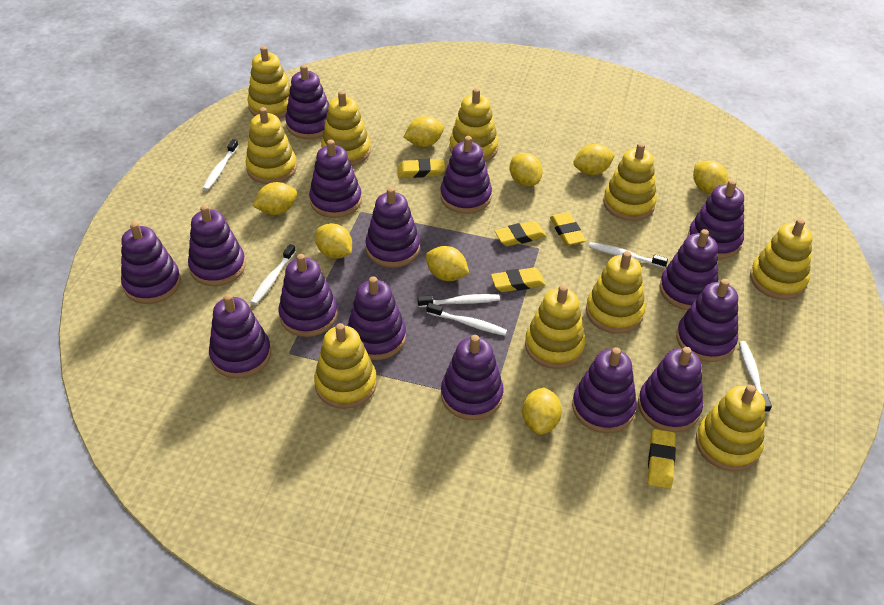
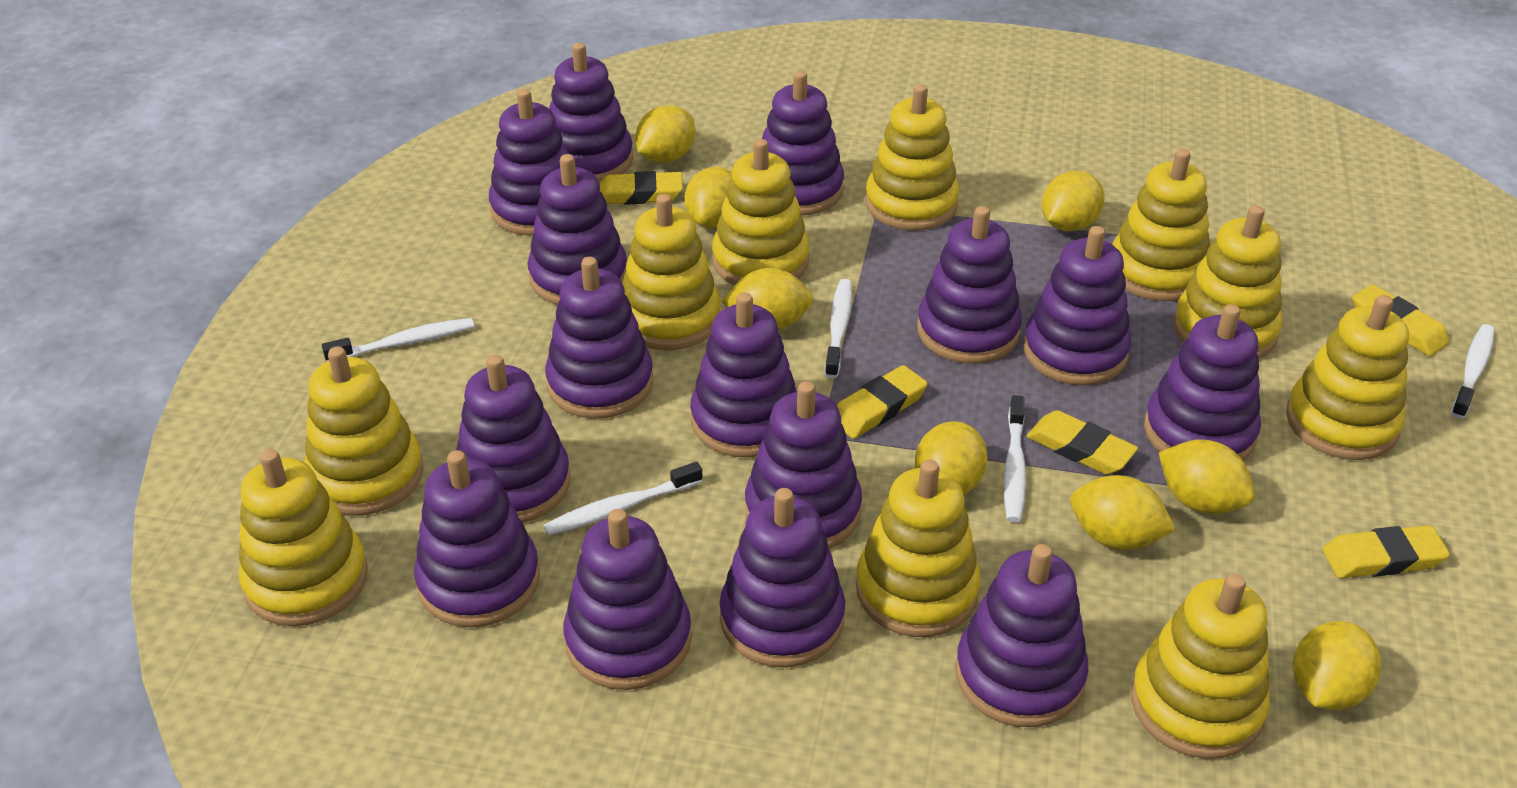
white toothbrush: [202,139,239,191] [250,244,296,305] [418,294,500,307] [427,303,507,336] [589,242,668,268] [739,341,772,413] = 6 -> [322,318,474,361] [544,462,703,536] [825,279,852,378] [1004,395,1026,523] [1451,324,1494,419] = 5

